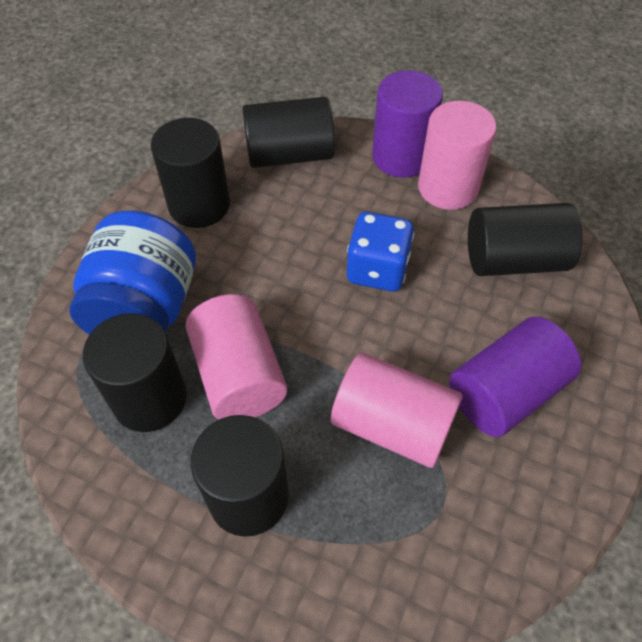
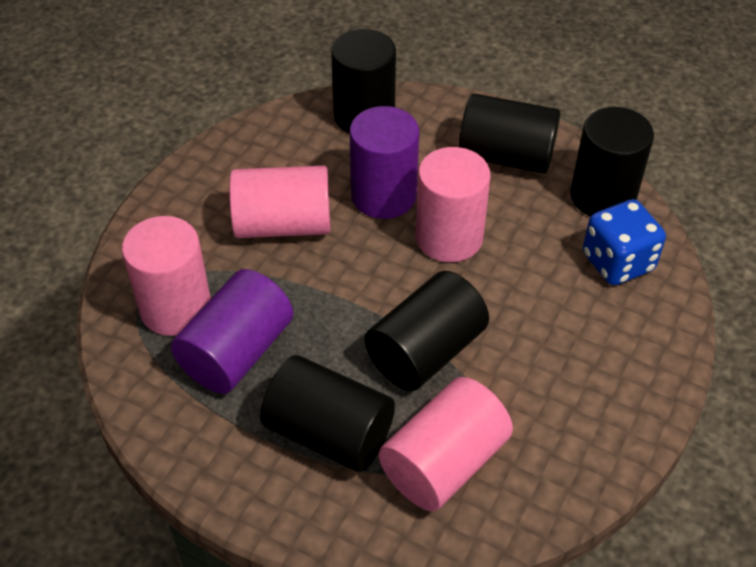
blue jar: [69,211,196,335] = 1 -> none = 0
pink cylinder: [186,294,287,420] [331,353,463,468] [418,101,496,210] = 3 -> [122,216,211,336] [229,166,330,238] [379,377,513,511] [416,147,491,262] = 4

